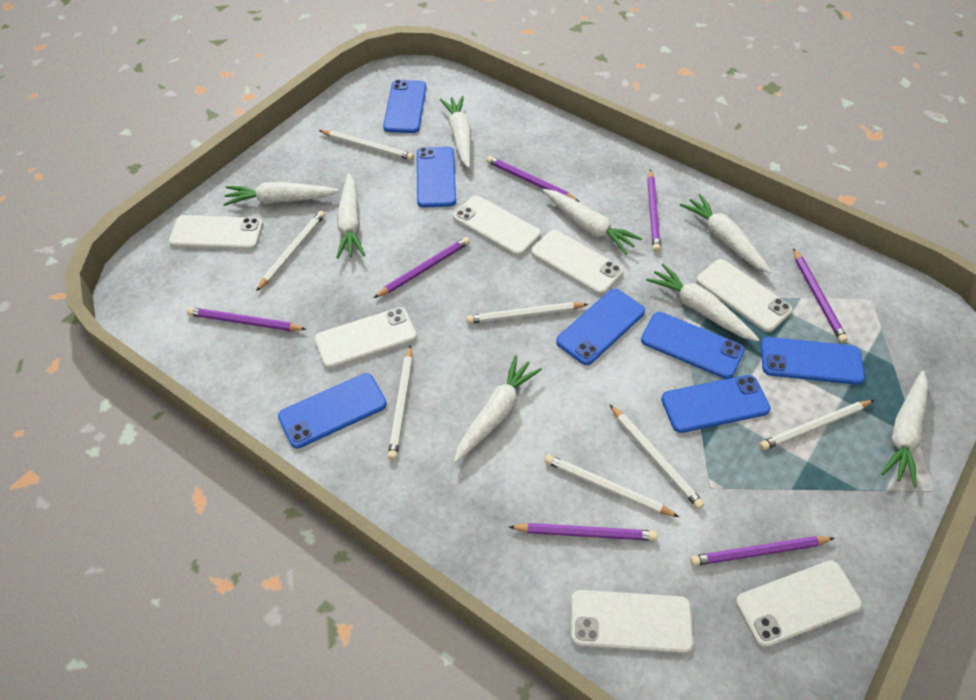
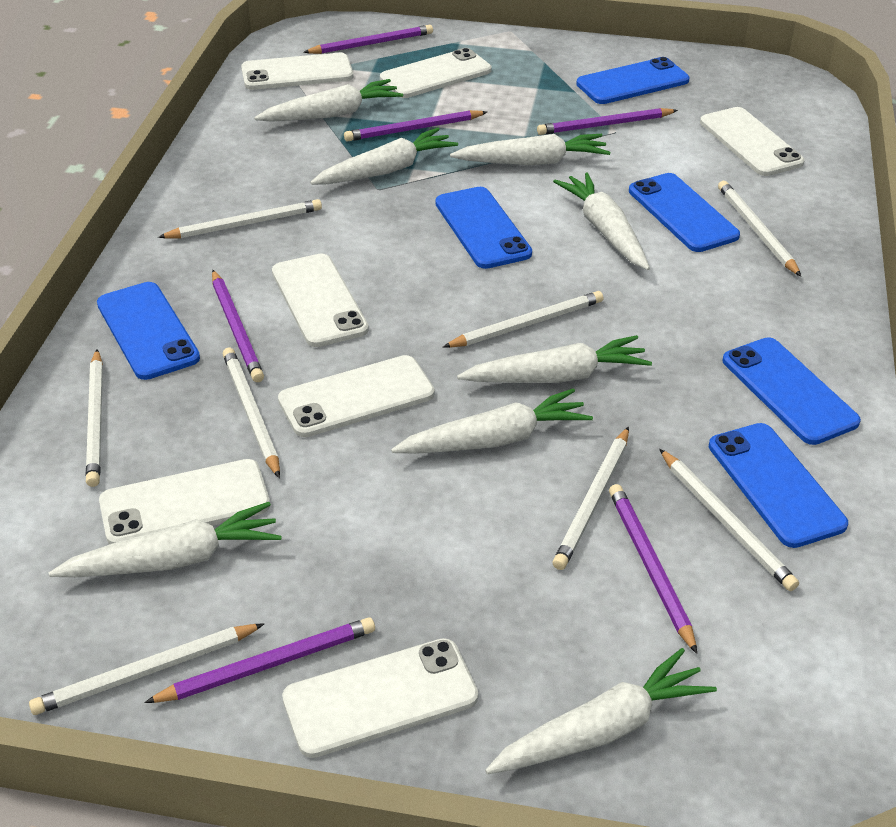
blue phone: [278,373,387,448] [383,80,426,133] [417,146,456,208] [556,289,645,365] [641,312,745,379] [661,375,770,433] [761,337,865,385] = 7 -> [97,282,200,380] [435,187,532,269] [576,57,690,104] [629,173,740,252] [709,423,848,548] [723,337,861,445] = 6
purple pencil: [187,307,307,331] [374,237,470,298] [486,156,580,202] [509,523,657,541] [647,169,661,252] [690,536,835,566] [793,248,848,343] = 7 -> [144,617,375,703] [212,270,264,382] [303,25,433,54] [344,110,487,142] [537,108,678,135] [609,484,697,654] = 6
white pencil: [256,211,325,291] [319,130,414,160] [388,345,413,460] [466,302,588,324] [545,454,679,517] [609,404,705,509] [759,400,874,450] = 7 -> [29,624,264,715] [85,349,103,487] [158,199,322,238] [222,348,280,478] [443,291,603,348] [553,427,629,570] [660,449,799,591] [718,181,801,277] = 8

